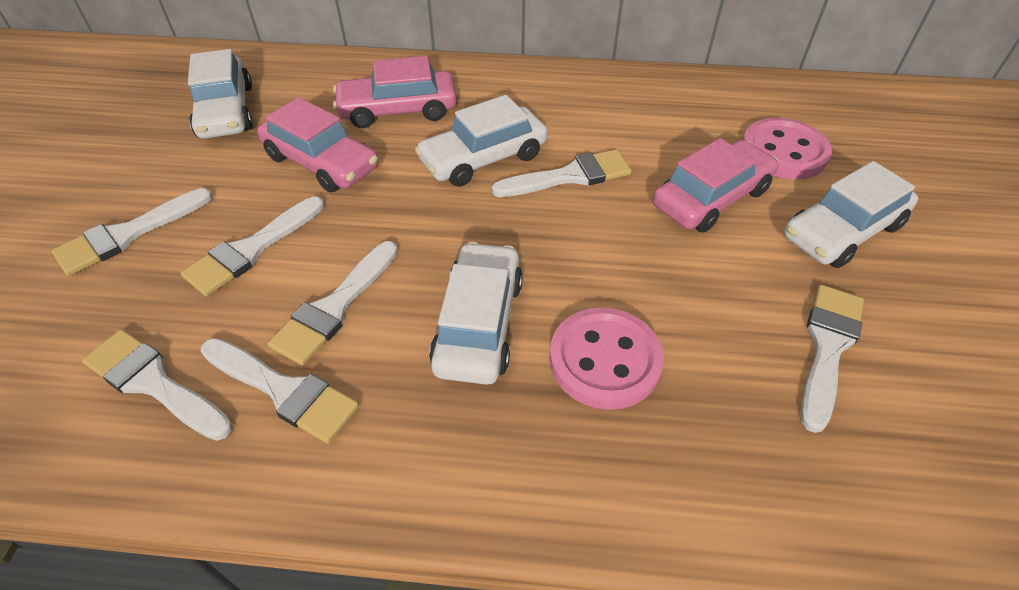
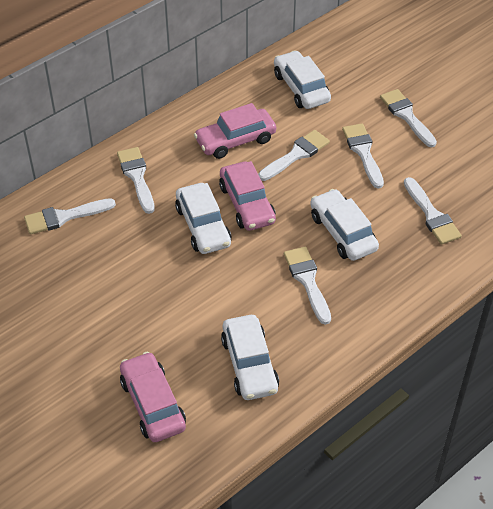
pink button: [549,307,664,410] [743,118,832,179] = 2 -> none = 0

